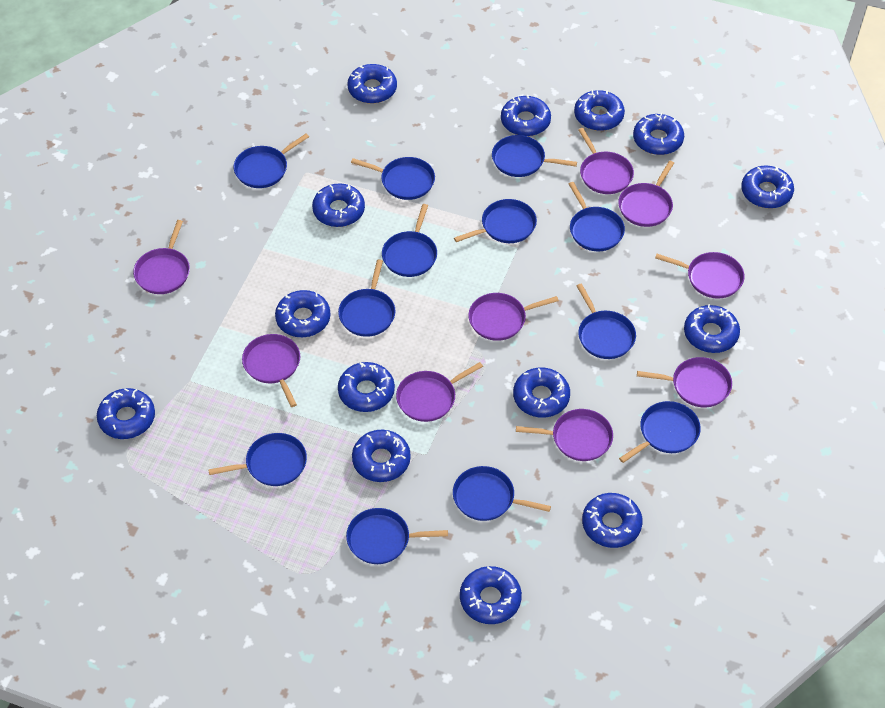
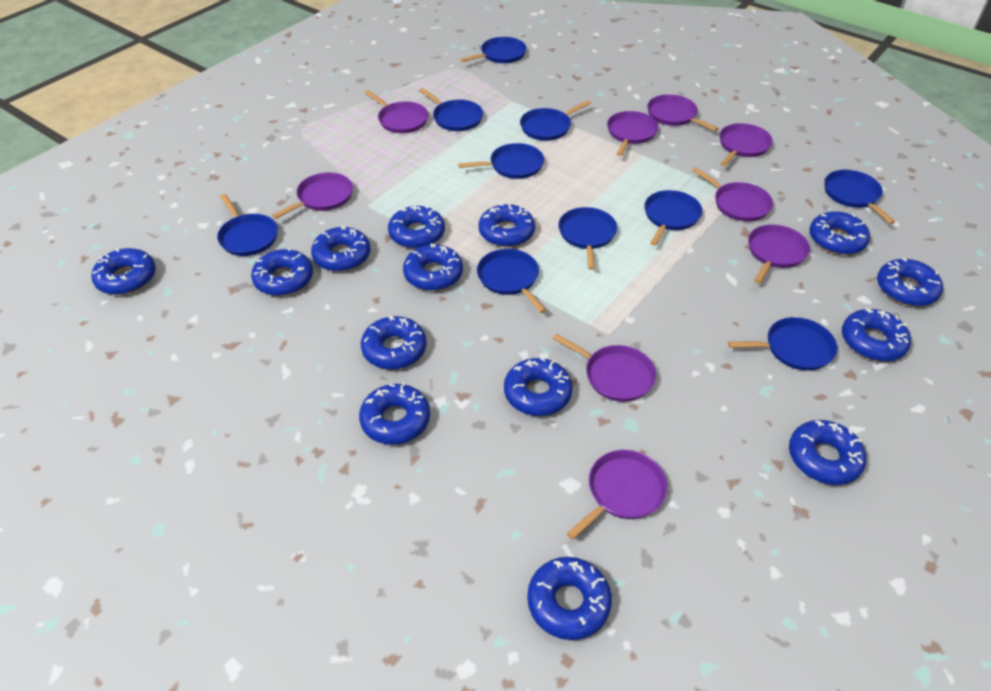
blue pan: [208,433,307,486] [234,134,309,188] [338,259,396,337] [346,508,448,564] [351,157,435,200] [382,204,437,277] [453,466,551,521] [454,199,537,243] [492,135,577,177] [569,182,625,251] [577,284,636,359] [619,401,701,463] = 12 -> [217,194,278,256] [419,88,483,131] [458,143,544,179] [460,37,527,63] [477,249,546,313] [520,100,591,141] [558,207,617,270] [644,190,702,246] [728,317,838,371] [824,170,895,224] = 10

